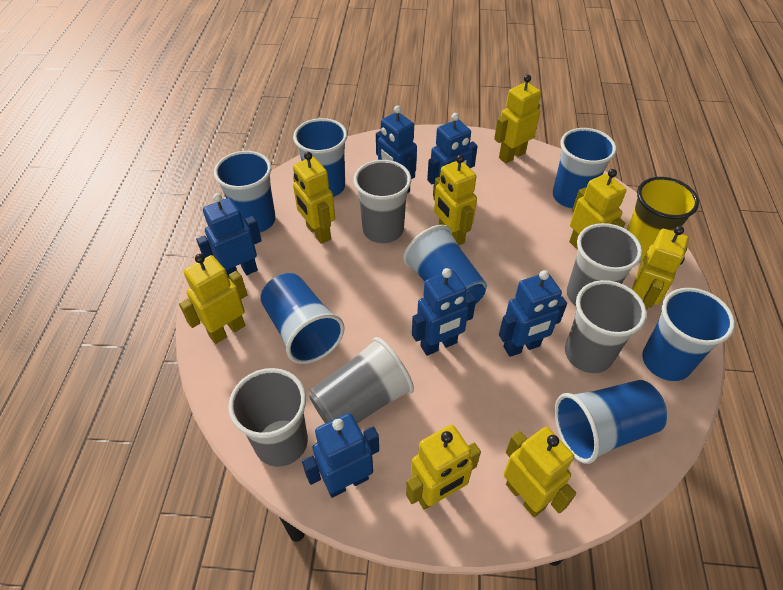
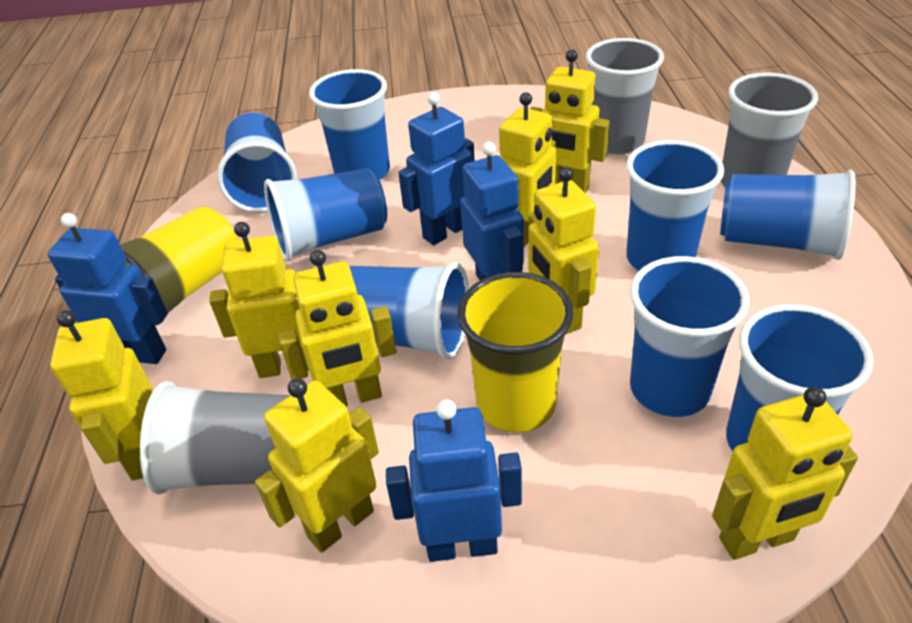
blue cup: [214,151,276,233] [260,273,345,364] [293,118,347,197] [403,225,487,305] [553,128,617,209] [554,380,667,464] [642,288,735,381] = 7 -> [217,113,297,212] [264,168,387,261] [309,69,390,180] [349,262,469,360] [626,140,724,271] [630,256,749,417] [720,169,856,260] [726,304,874,452] = 8
blue robot: [196,193,262,279] [302,413,379,498] [376,105,417,193] [412,268,476,356] [427,113,478,197] [499,270,567,357] = 6 -> [48,213,168,364] [386,399,522,562] [398,92,475,245] [460,141,524,280] = 4
grey cup: [228,368,308,467] [309,337,414,423] [354,160,412,244] [565,280,647,374] [567,223,642,306] = 5 -> [140,381,290,495] [586,38,664,154] [721,72,818,187] = 3
yellow cup: [627,177,699,261] = 1 -> [120,206,238,326] [457,272,573,433] = 2

